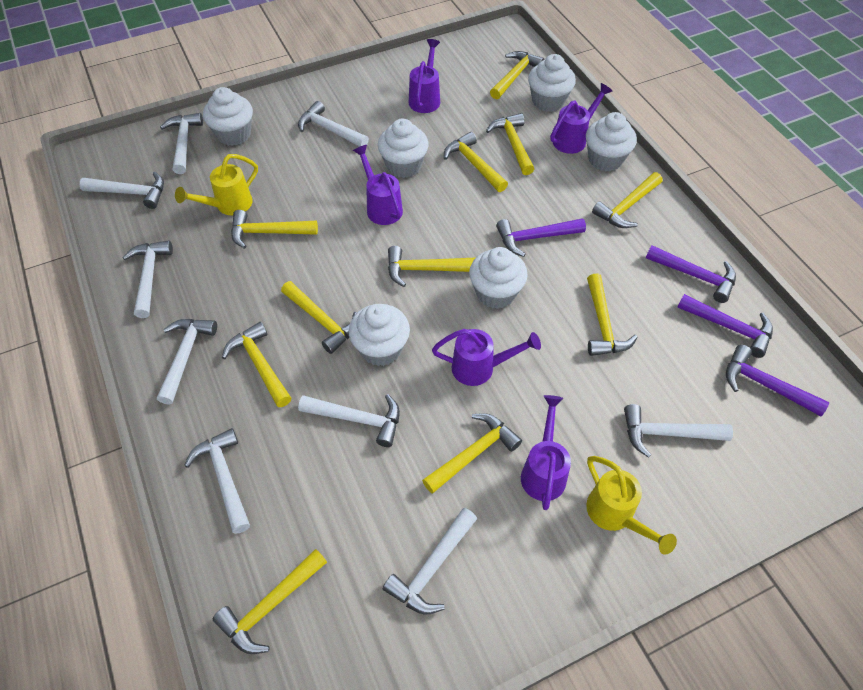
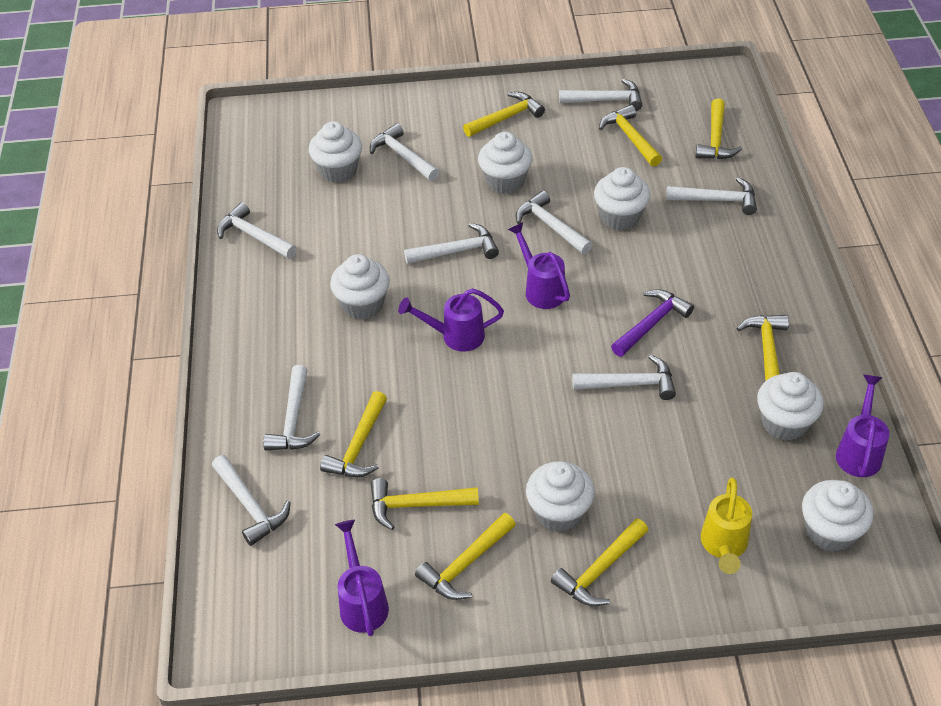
purple hammer: [496,218,586,257] [646,245,736,303] [677,294,773,358] [726,345,829,417] = 4 -> [611,289,694,357] = 1
purple watering can: [353,145,403,225] [409,39,440,113] [432,329,541,386] [521,395,571,510] [550,83,613,154] = 5 -> [335,520,389,636] [398,288,504,351] [508,222,570,309] [836,374,889,477] = 4
white cupcake: [203,87,253,146] [349,304,410,366] [378,119,429,178] [469,247,528,309] [528,54,576,112] [586,112,637,171] = 6 -> [309,121,362,183] [330,254,390,320] [478,132,532,194] [526,461,595,532] [594,167,650,230] [757,372,824,441] [802,480,874,552] = 7
yellow hammer: [213,549,327,654] [222,322,291,407] [231,210,318,249] [281,281,357,354] [388,246,476,287] [422,413,522,494] [444,132,508,192] [486,113,534,175] [490,51,544,99] [587,274,638,356] [592,172,662,228] = 11 -> [320,391,387,477] [371,478,479,530] [415,513,516,600] [463,92,545,137] [551,518,649,606] [599,105,662,167] [695,99,742,159] [737,315,789,381] = 8
yellow watering can: [175,154,258,215] [586,456,677,555] = 2 -> [701,478,752,574] = 1

